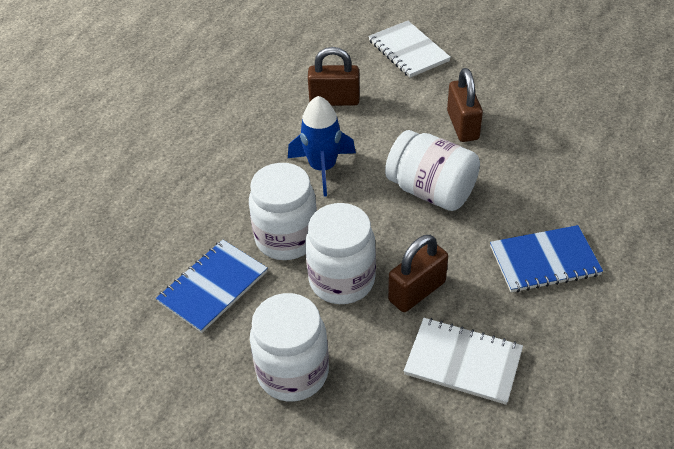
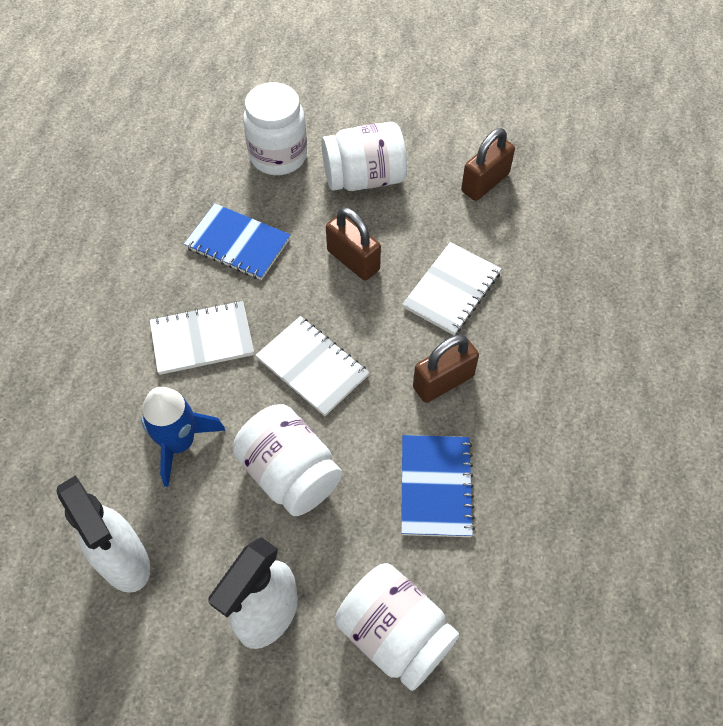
white notebook: [368,21,451,78] [404,318,523,405] = 2 -> [150,301,254,375] [255,316,369,416] [402,242,501,335] = 3
white spray bottle: none = 0 -> [56,475,150,593] [208,537,298,649] = 2

